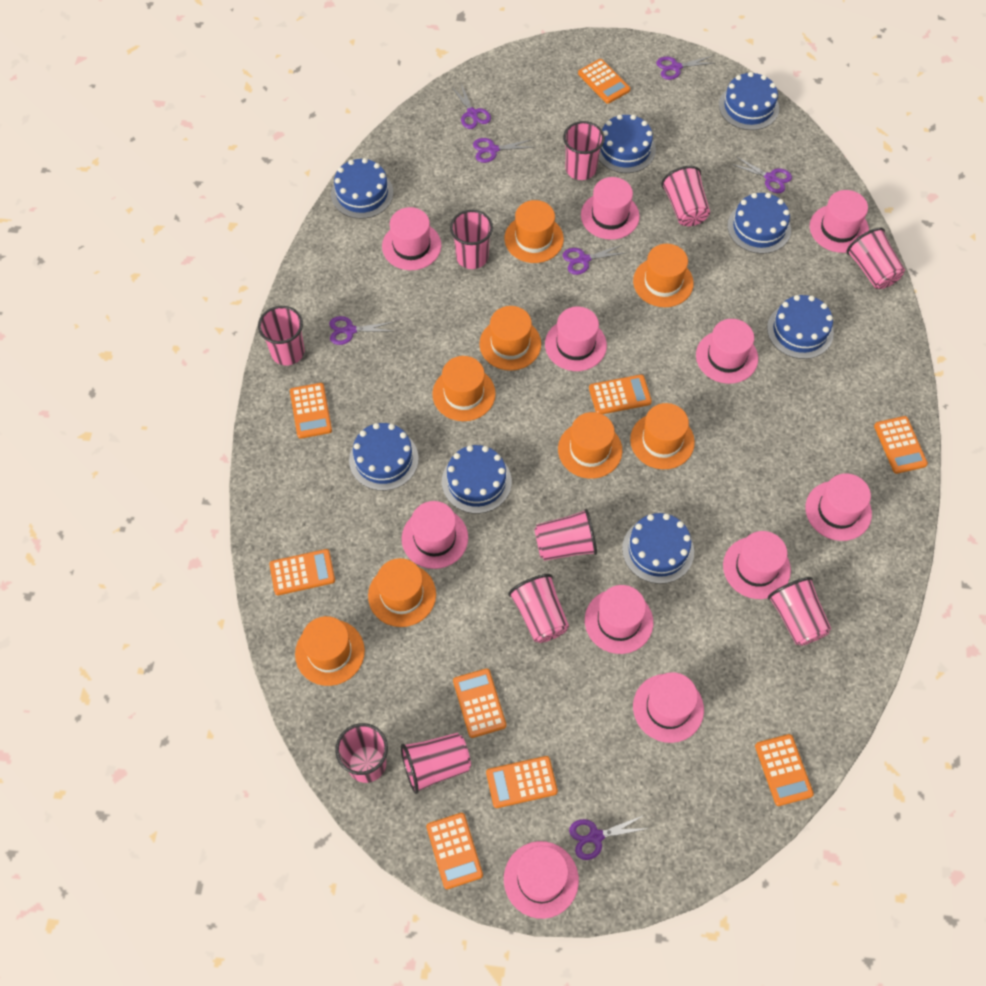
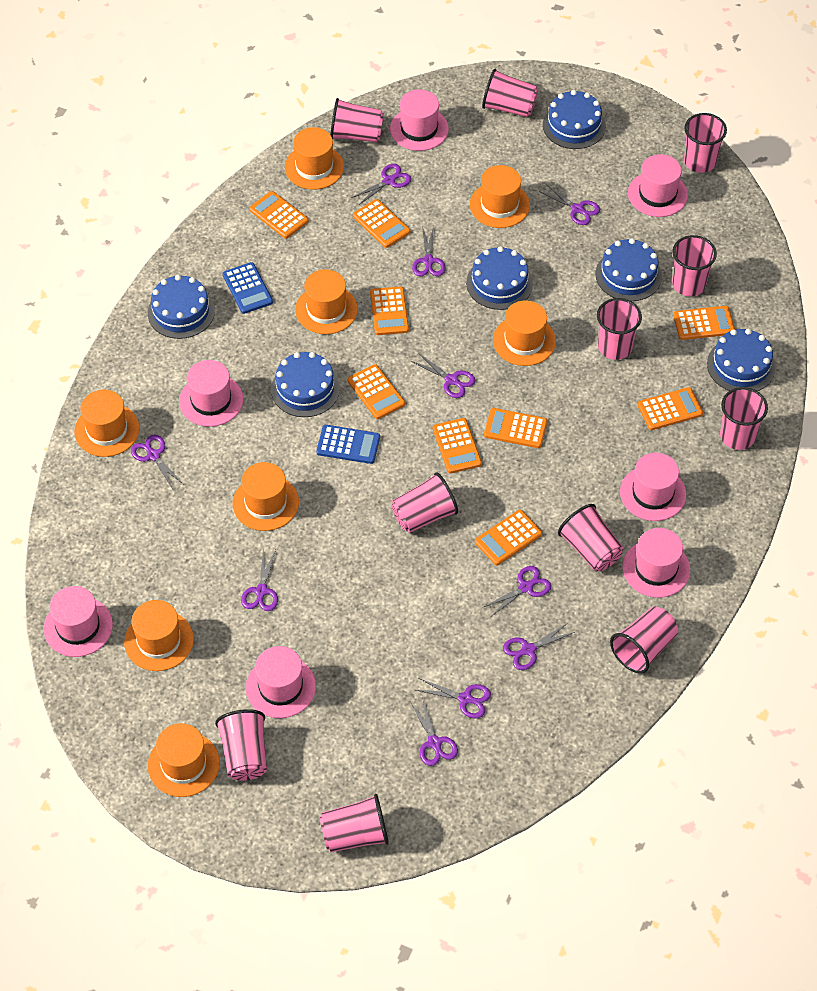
blue cake: [331,158,393,219] [349,423,419,491] [442,445,512,514] [599,114,656,173] [622,513,694,584] [719,72,779,130] [727,193,791,254] [767,295,834,359] = 8 -> [148,275,215,339] [271,352,340,417] [466,246,533,310] [543,90,606,149] [596,238,662,301] [707,329,776,391] = 6
blue calculator: none = 0 -> [223,262,273,314] [316,425,380,464] = 2
pink cup: [258,306,305,366] [335,723,388,783] [401,733,471,794] [450,210,493,269] [508,574,569,643] [534,509,597,561] [563,121,605,180] [661,166,710,226] [768,577,831,646] [846,227,905,289] = 10 -> [215,709,267,781] [320,794,389,852] [330,98,384,142] [391,472,458,533] [482,69,538,117] [558,504,624,571] [597,298,642,360] [610,607,678,674] [672,235,717,296] [684,113,727,173] [720,387,768,450] = 11
pink hat: [382,207,441,270] [402,501,468,569] [504,841,579,919] [545,307,607,371] [581,177,640,240] [585,585,653,654] [633,672,704,743] [696,319,758,384] [723,531,791,599] [805,473,872,541] [810,190,869,253] = 11 -> [43,586,113,657] [179,360,243,427] [246,646,316,718] [390,89,449,151] [620,452,686,521] [622,528,690,598] [628,154,688,217] = 7
purple scissors: [329,316,393,345] [451,84,491,129] [473,138,535,163] [563,244,625,275] [569,816,650,860] [656,56,714,80] [731,156,792,193] = 7 -> [131,435,183,489] [241,548,278,611] [352,164,411,205] [410,697,458,766] [411,353,475,398] [412,226,446,276] [416,678,491,718] [482,566,551,616] [503,623,575,670] [539,184,600,225] = 10

